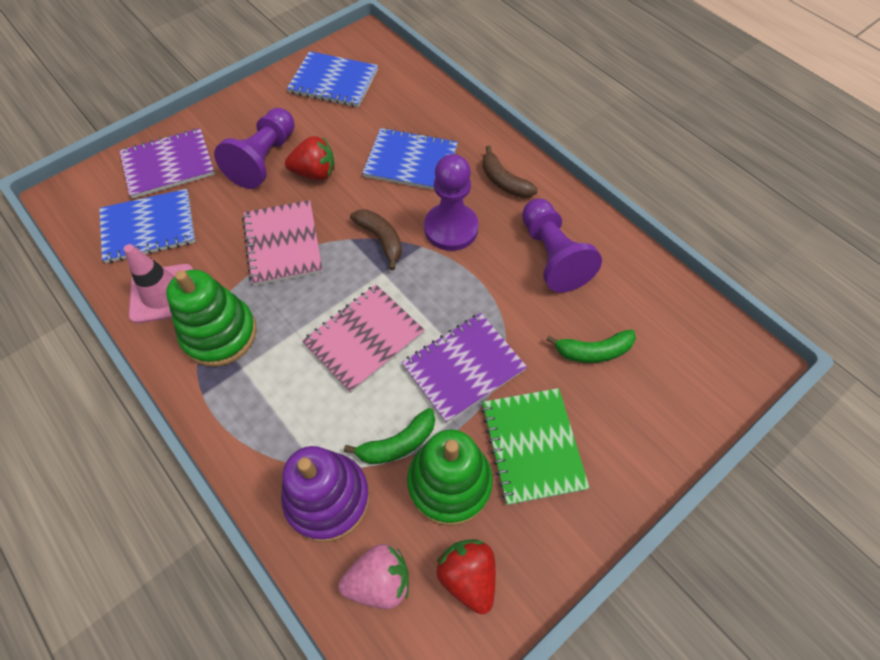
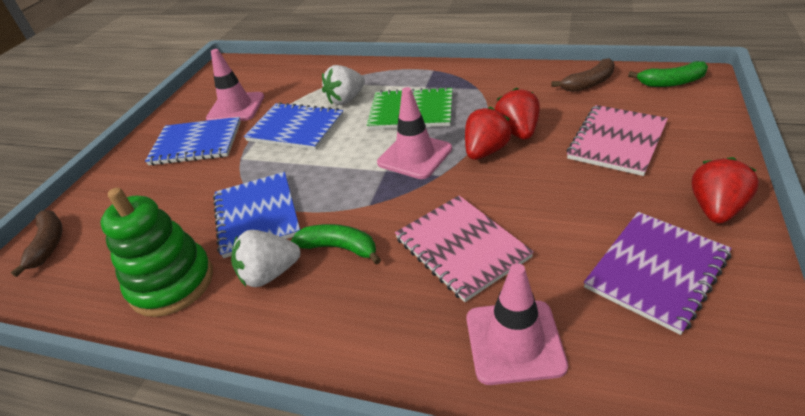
green stacking toy: [166,270,257,367] [407,429,493,526] = 2 -> [101,188,213,317] = 1
pink strawberry: [339,544,409,609] = 1 -> none = 0
pink traffic cone: [124,244,194,323] = 1 -> [206,49,264,121] [377,87,452,179] [467,263,568,385] = 3
purple notebook: [120,128,215,199] [402,313,527,423] = 2 -> [584,212,732,335] = 1
purple pawn: [214,108,294,189] [424,154,479,251] [522,199,602,293] = 3 -> none = 0
purple stacking toy: [281,446,370,542] = 1 -> none = 0
red strawberry: [285,136,335,180] [437,539,496,614] = 2 -> [465,107,511,160] [495,88,540,140] [691,157,759,224] = 3
white strawberry: none = 0 -> [231,230,300,287] [322,65,365,105] = 2

